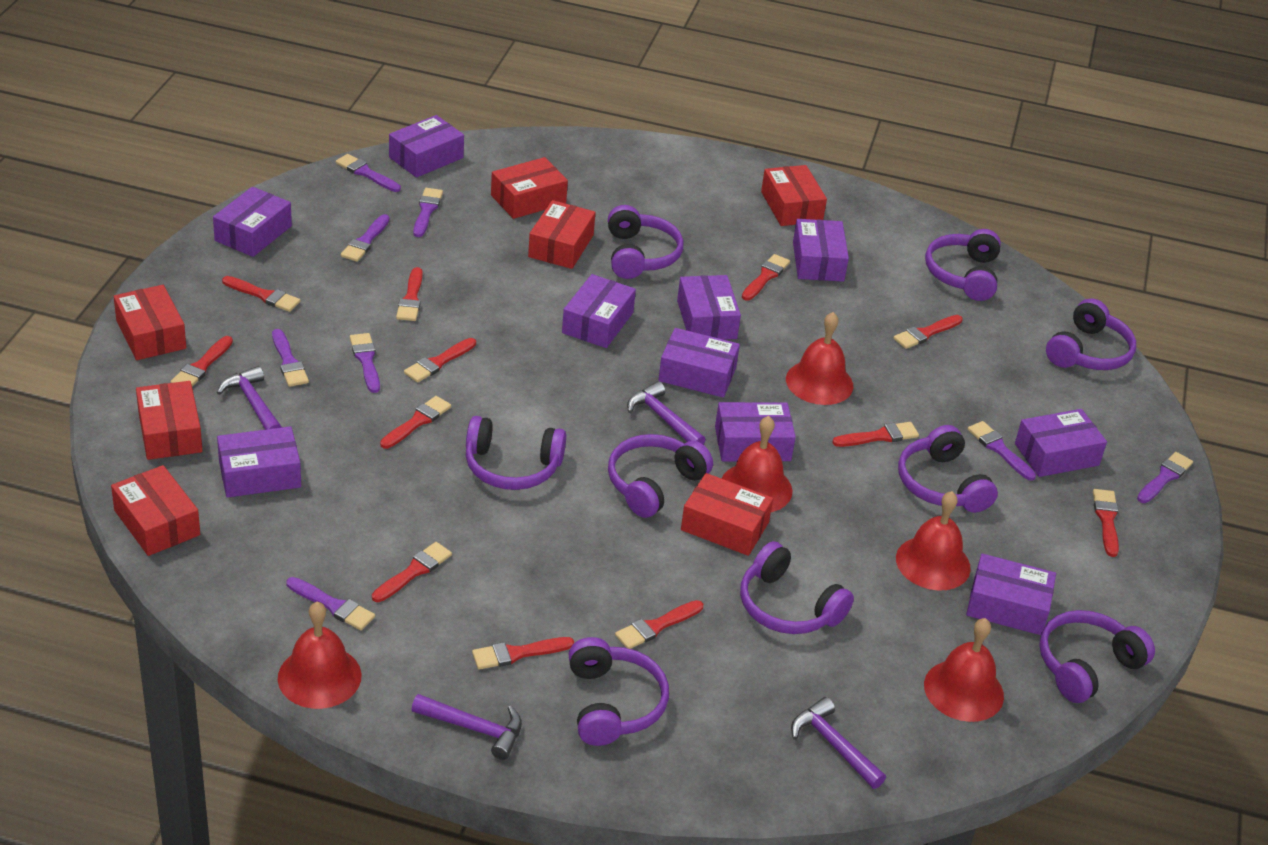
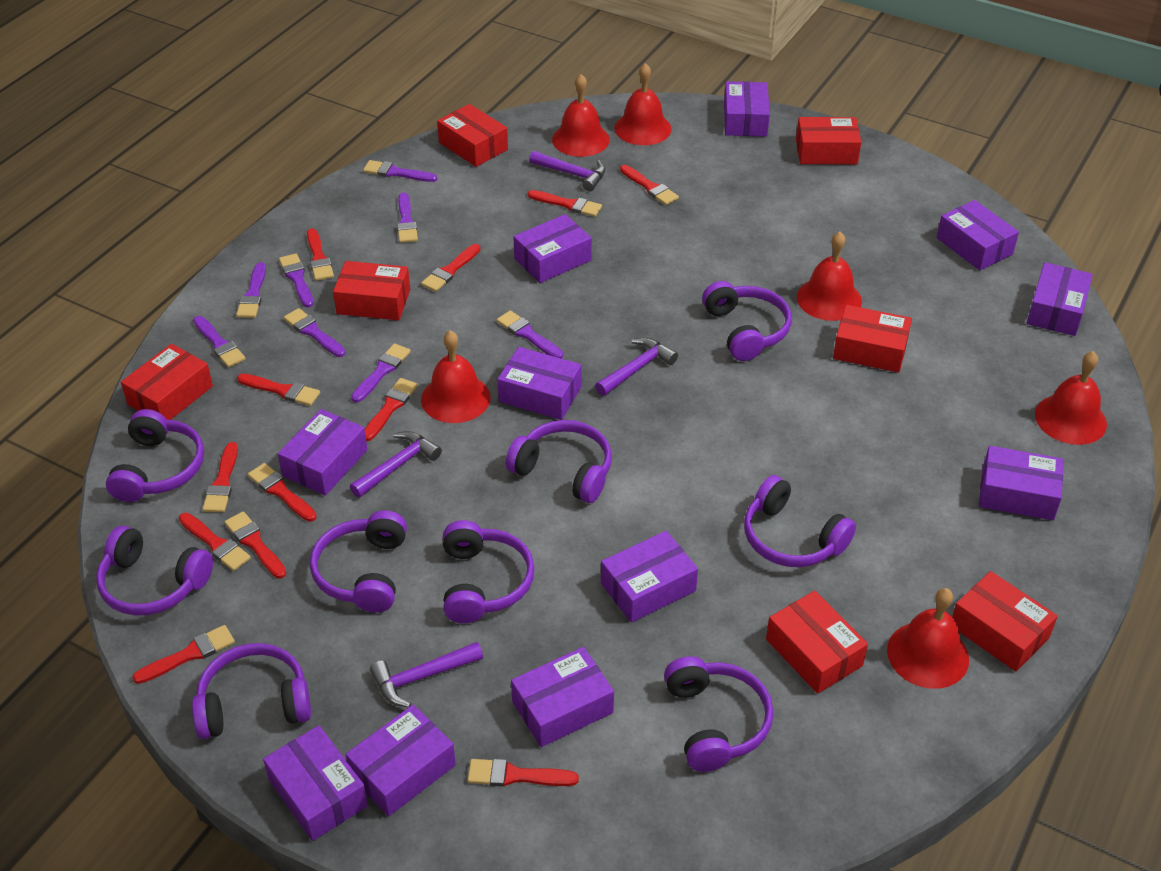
purple box: [213,187,292,257] [217,426,301,498] [389,115,464,178] [562,274,636,348] [659,328,740,398] [677,275,741,340] [715,402,796,461] [793,219,849,282] [966,554,1056,635] [1015,409,1107,477] = 10 -> [263,725,368,841] [278,409,367,496] [345,704,456,816] [498,347,581,420] [511,647,614,747] [513,214,592,283] [601,531,698,622] [724,81,770,137] [937,200,1019,270] [979,446,1064,520] [1027,262,1093,336] = 11
red bell: [278,602,361,709] [721,416,793,512] [786,312,853,405] [896,491,971,591] [924,618,1004,722] = 5 -> [421,330,491,423] [552,74,610,157] [614,63,672,145] [797,232,862,321] [887,588,969,689] [1035,351,1107,445] = 6

